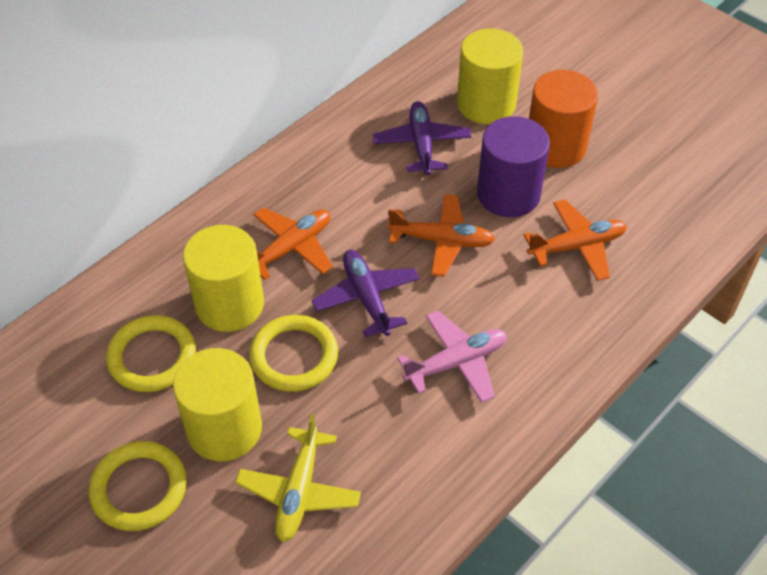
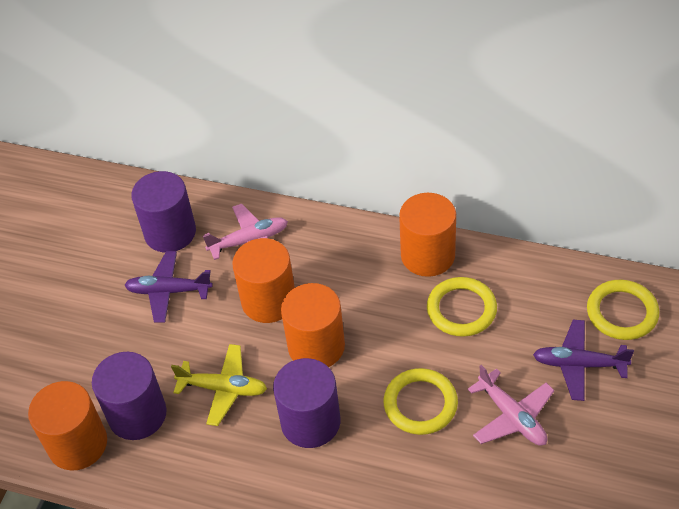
orange cylinder: [529,70,598,168] = 1 -> [28,381,107,470] [232,238,295,323] [281,283,345,367] [399,193,456,277] = 4
orange plane: [253,207,333,280] [388,194,495,277] [524,199,627,281] = 3 -> none = 0
pink plane: [397,311,507,403] = 1 -> [203,204,288,260] [468,365,554,446] = 2
purple cylinder: [477,116,550,217] = 1 -> [92,352,167,440] [131,171,196,252] [273,358,340,448] = 3
yellow cylinder: [173,348,262,461] [183,225,264,332] [457,29,523,124] = 3 -> none = 0

